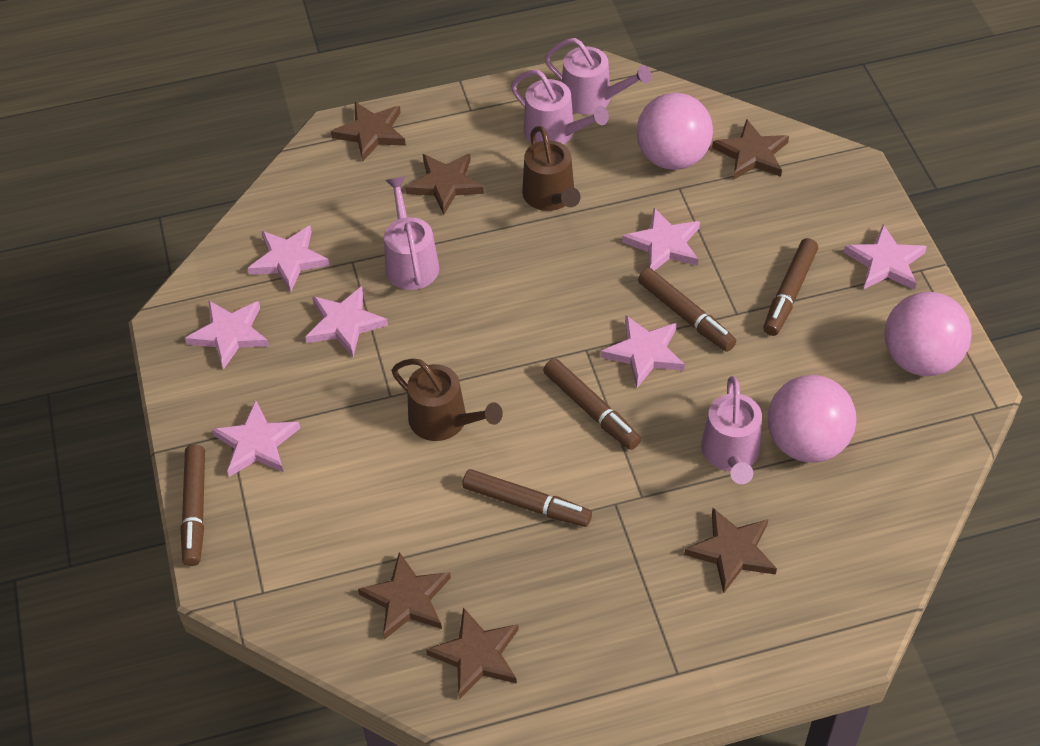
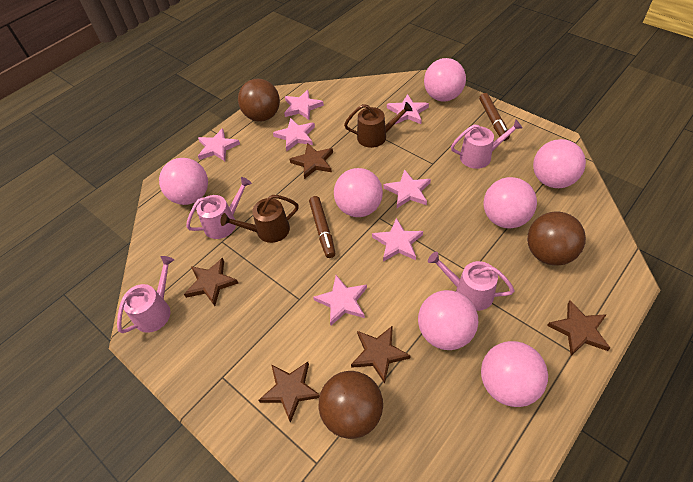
brown ball: none = 0 -> [238,79,280,122] [319,371,383,439] [527,211,586,266] = 3
brown marker: [181,444,205,566] [462,469,592,527] [543,358,641,450] [638,268,736,352] [763,238,818,336] = 5 -> [309,196,335,258] [479,93,510,141] = 2
brown star: [331,102,406,161] [358,552,451,640] [405,154,484,214] [426,607,519,699] [684,508,777,593] [712,119,789,180] = 6 -> [184,258,238,306] [259,362,320,423] [289,143,333,179] [351,325,411,384] [547,300,610,356] = 5
pink ball: [636,93,713,170] [768,375,856,462] [885,292,972,376] = 3 -> [159,158,208,205] [334,168,383,217] [418,290,478,350] [424,58,466,102] [481,341,548,407] [483,177,537,228] [533,139,586,188] = 7

